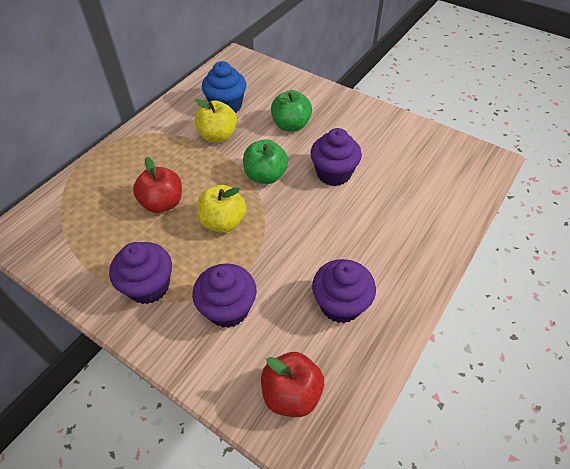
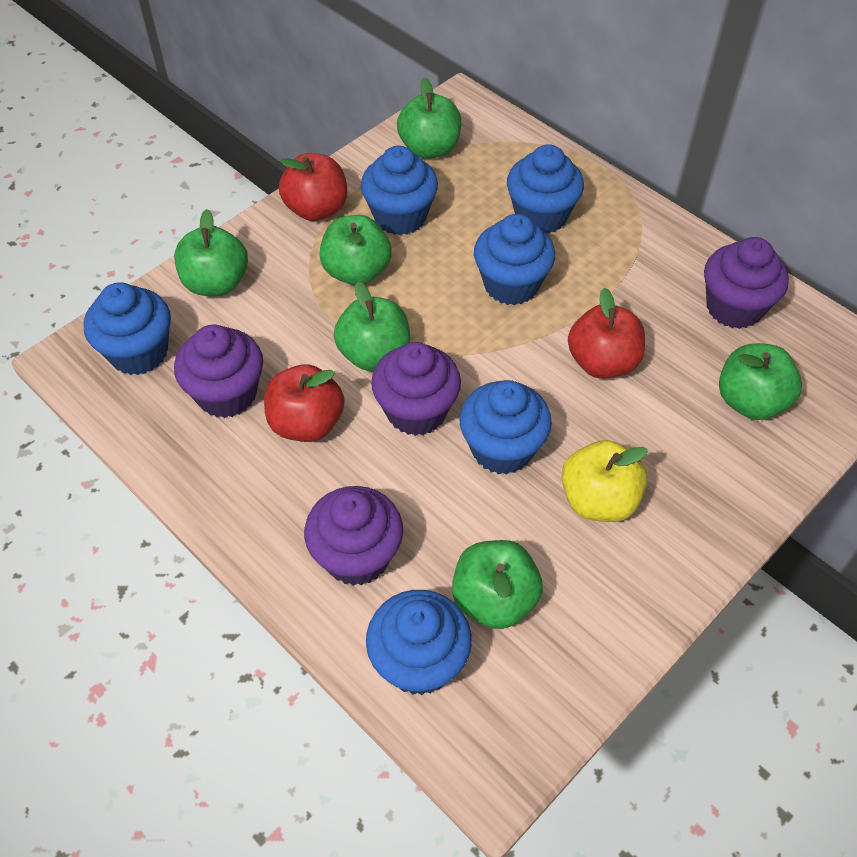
blue cupcake: [202,61,246,113] = 1 -> [84,282,171,375] [361,146,438,235] [366,590,472,695] [459,380,552,474] [474,214,555,305] [507,144,584,234] = 6
green apple: [243,139,288,184] [271,90,312,132] = 2 -> [174,209,248,296] [320,215,392,285] [334,282,410,371] [397,77,461,159] [452,540,543,629] [719,343,802,420] = 6
red apple: [133,157,182,213] [261,352,324,417] = 2 -> [264,364,344,442] [279,153,347,221] [568,288,645,379] = 3
yellow apple: [195,99,237,143] [197,185,246,233] = 2 -> [561,440,648,522] = 1

